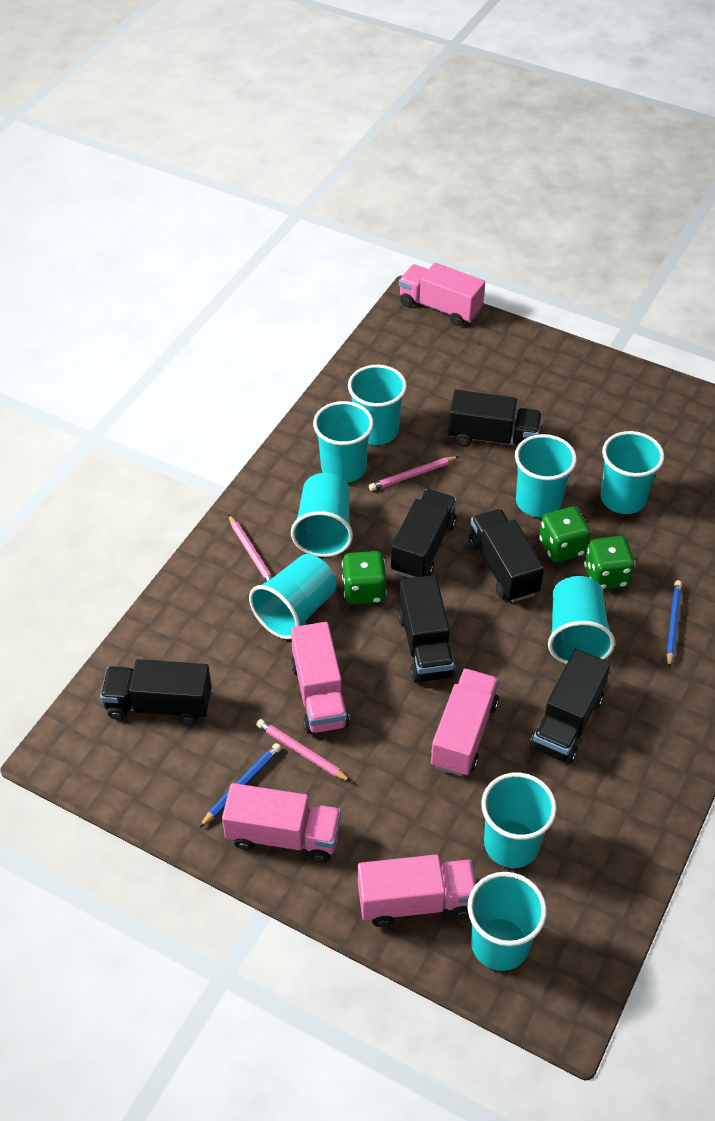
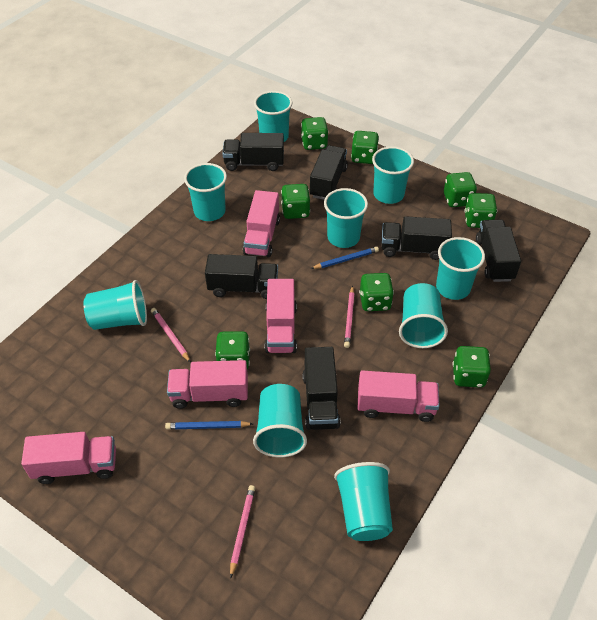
green dice: [342,551,387,605] [539,507,591,562] [584,536,635,590] = 3 -> [215,331,250,369] [281,184,310,219] [301,117,328,150] [351,131,379,164] [359,273,394,311] [444,172,477,207] [452,346,491,388] [464,193,497,228] = 8

